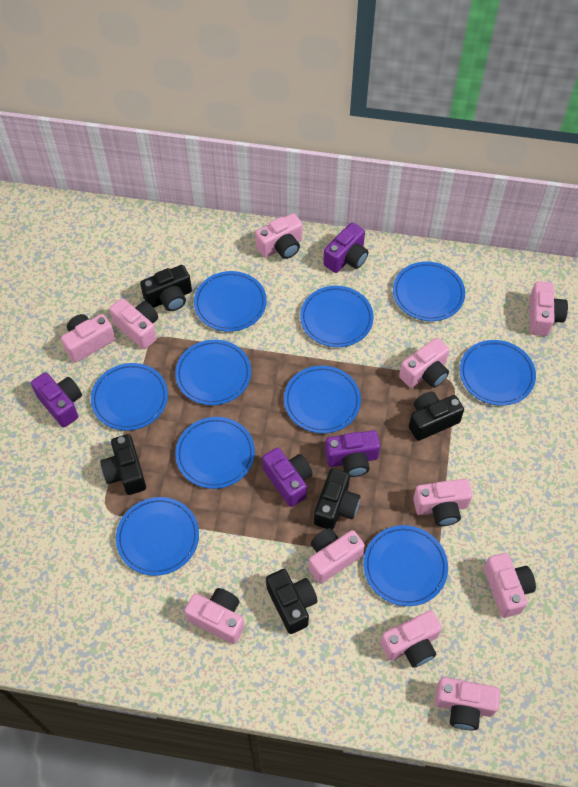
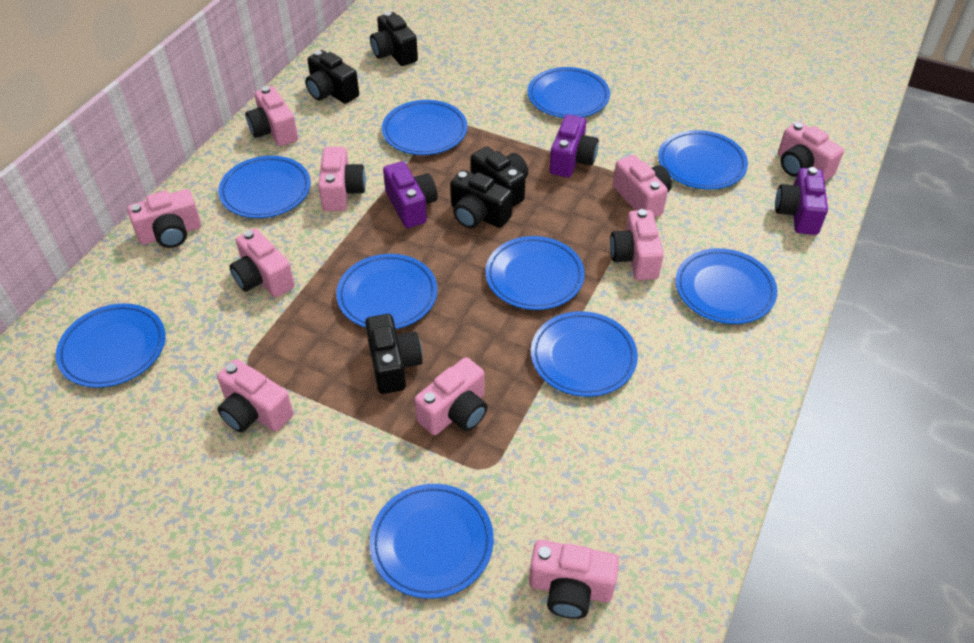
pink camera: [61,314,115,363] [109,298,158,349] [184,588,245,644] [255,213,303,259] [309,528,365,584] [380,610,442,668] [399,338,449,388] [413,479,473,526] [435,677,500,730] [484,553,536,618] [530,281,568,336] = 11 -> [127,189,201,248] [217,359,294,433] [229,228,295,297] [245,86,298,146] [318,147,366,211] [414,357,487,435] [529,540,619,619] [610,209,664,280] [613,155,672,218] [778,122,844,182] = 10
purple camera: [31,372,82,427] [262,447,313,507] [323,222,368,273] [325,430,380,477] = 4 -> [383,161,438,228] [550,115,599,177] [775,167,828,235] = 3

